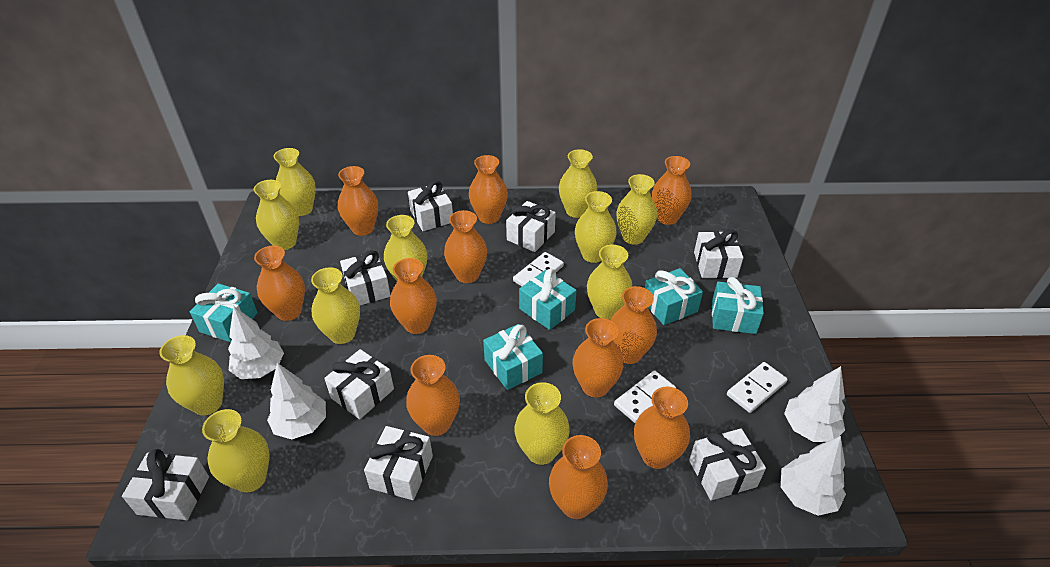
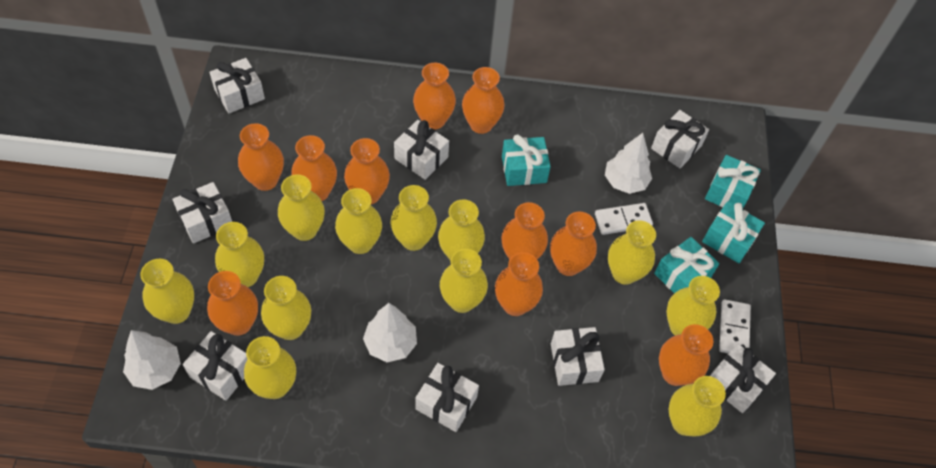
orange vase: [254,246,305,321] [338,166,378,236] [390,258,437,334] [406,355,460,436] [444,210,487,283] [469,155,508,224] [549,435,608,519] [573,318,623,398] [610,286,657,364] [634,386,690,469] [652,156,692,225] = 11 -> [207,271,258,336] [238,123,284,191] [291,135,337,201] [344,138,390,204] [413,63,456,130] [462,67,505,134] [495,252,543,316] [501,202,548,260] [550,212,597,276] [659,324,713,386] = 10
turquoise gift: [190,283,258,342] [483,324,543,390] [519,269,577,330] [645,268,703,325] [712,277,764,334] = 5 -> [502,134,551,186] [654,237,719,294] [702,201,765,263] [705,155,761,209] = 4
white domino: [513,252,564,286] [614,370,676,423] [727,362,788,413] = 3 -> [595,203,653,235] [719,299,751,354] = 2
white tree: [228,306,284,379] [267,363,326,439] [781,436,846,516] [784,366,845,442] = 4 -> [123,330,181,390] [363,303,417,362] [605,133,652,194] = 3
yellow vase: [159,335,224,416] [202,409,270,493] [254,180,299,250] [274,148,316,216] [311,267,360,344] [384,215,428,281] [514,382,570,465] [559,149,597,218] [575,191,617,263] [587,245,632,320] [616,174,657,245] = 11 -> [140,259,194,324] [215,222,264,287] [244,336,296,399] [261,276,311,340] [278,174,325,241] [335,188,382,254] [390,185,437,251] [438,199,485,261] [440,249,488,313] [608,220,656,285] [666,276,720,336] [669,376,726,436] = 12

